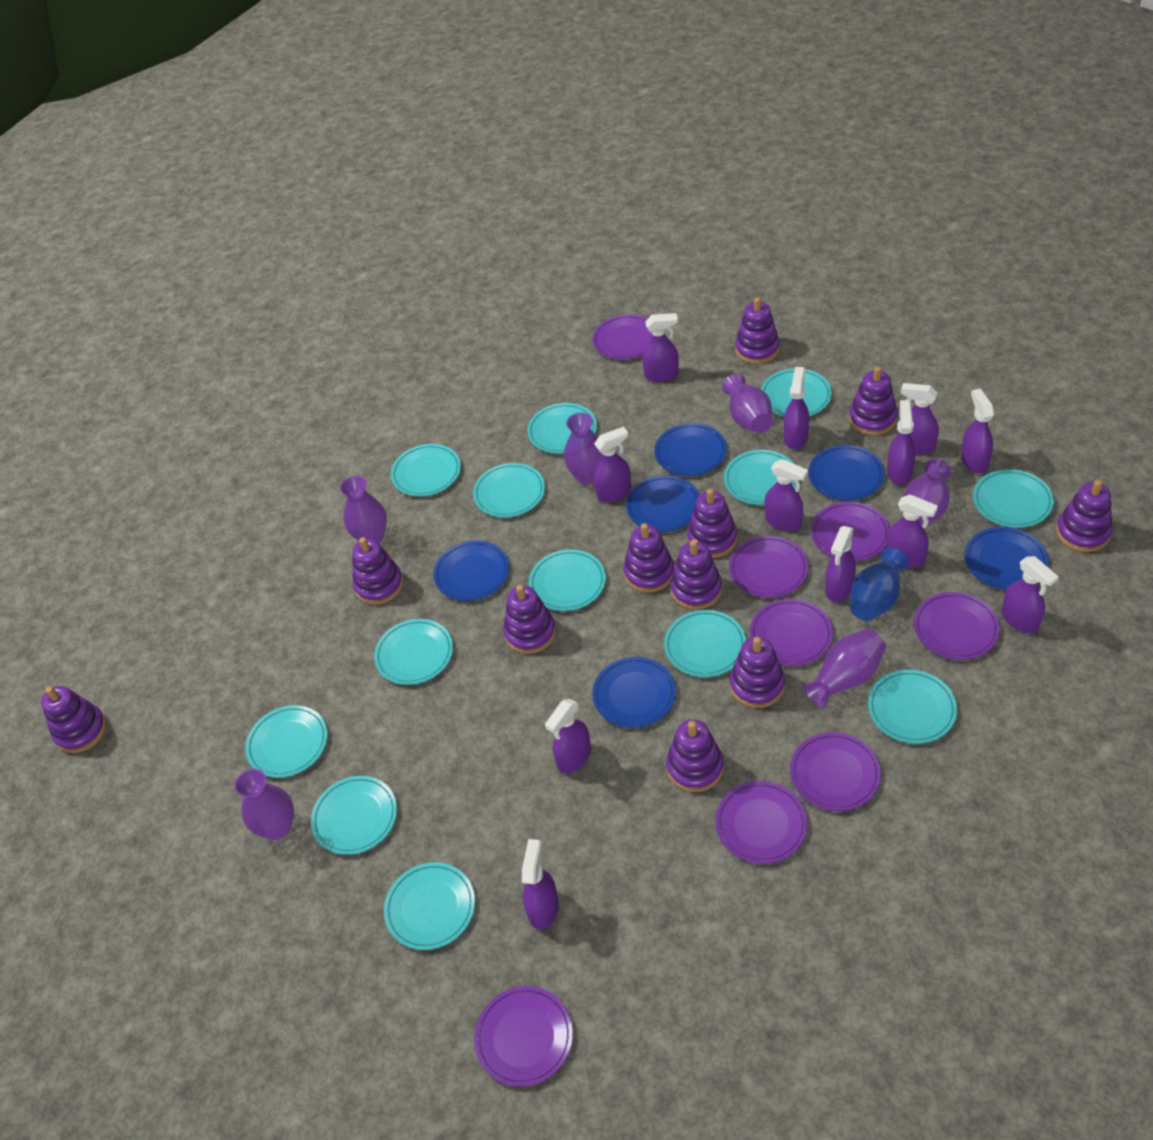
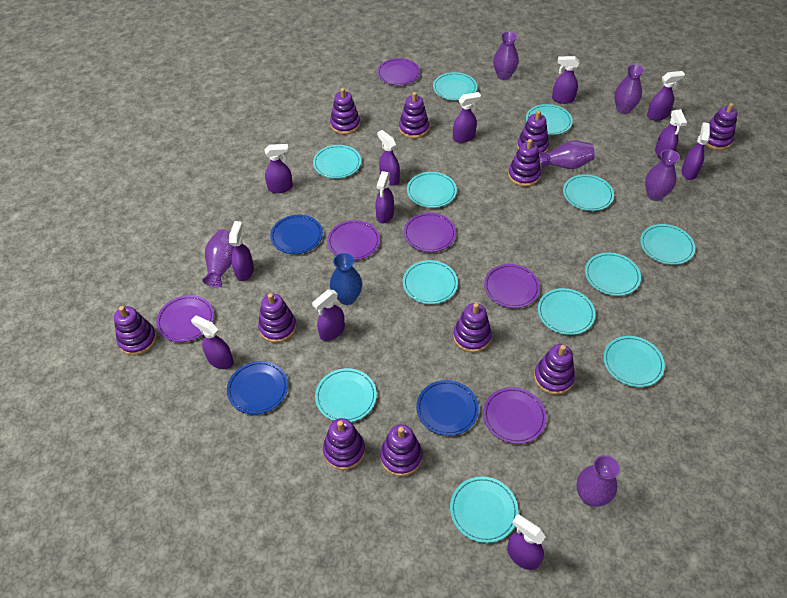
blue plate: [433,541,509,601] [592,657,676,728] [626,475,699,532] [654,423,727,476] [808,445,885,501] [965,527,1049,590] = 6 -> [227,361,288,415] [270,215,323,254] [416,380,479,436] = 3
purple plate: [474,986,573,1087] [592,315,652,360] [715,781,808,864] [729,536,809,598] [750,599,833,666] [790,732,881,811] [811,502,890,561] [914,592,1000,660] = 8 -> [156,295,214,342] [327,220,380,260] [377,58,420,85] [404,212,456,252] [483,387,546,444] [484,264,540,308] = 6
turquoise plate: [245,705,328,778] [311,776,397,855] [374,619,453,685] [384,862,475,950] [391,444,461,496] [473,463,545,518] [527,403,597,453] [529,549,606,611] [664,610,746,677] [724,450,796,505] [761,368,832,417] [868,670,957,744] [973,469,1054,528] = 13 -> [313,145,361,179] [315,368,377,422] [403,260,458,304] [407,172,457,208] [433,72,477,101] [450,476,518,543] [526,104,573,135] [538,288,595,335] [563,174,614,211] [585,252,641,296] [603,336,665,387] [640,224,695,265] = 12

